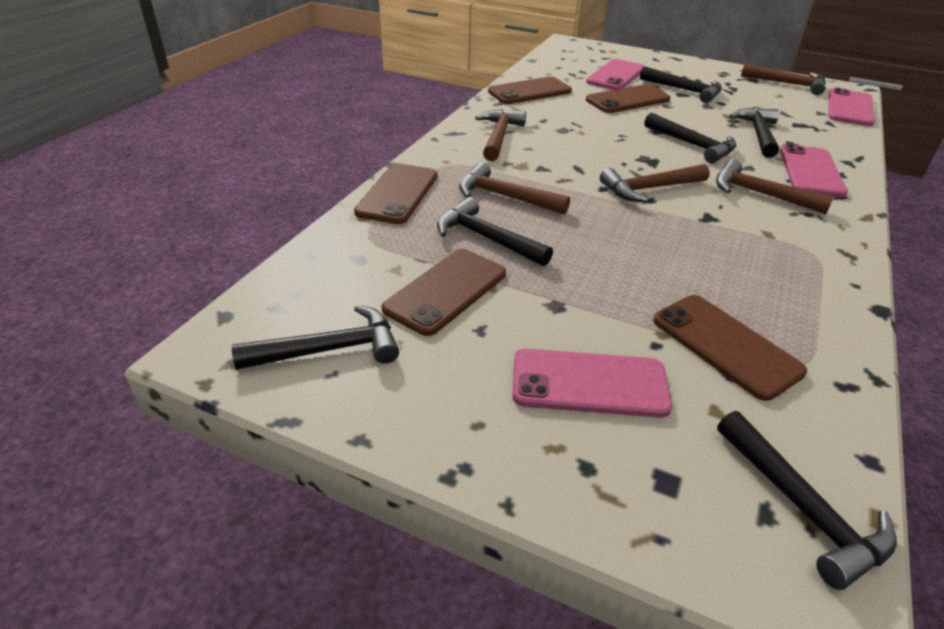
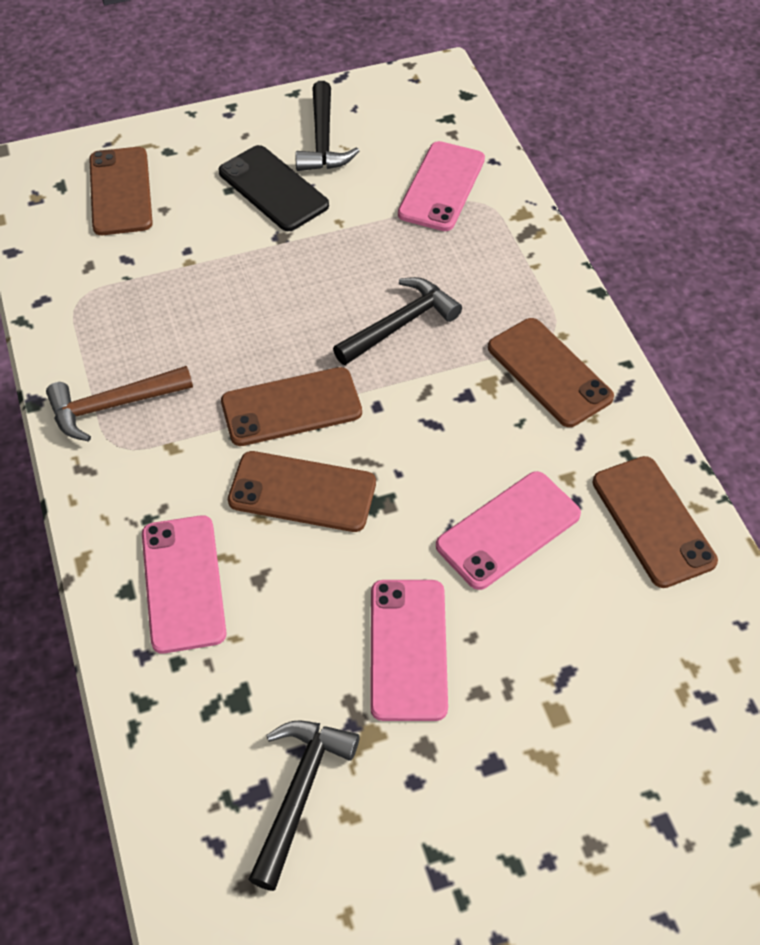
black hammer: [232,305,399,370] [437,197,553,266] [640,66,722,103] [644,113,737,163] [717,411,897,590] [729,108,779,158] = 6 -> [248,720,360,891] [295,81,359,171] [333,277,462,365] = 3
black phone: none = 0 -> [218,145,329,231] = 1
brown hammer: [459,162,570,215] [475,109,526,161] [600,164,710,202] [716,159,834,214] [741,63,826,95] = 5 -> [46,366,193,442] = 1

